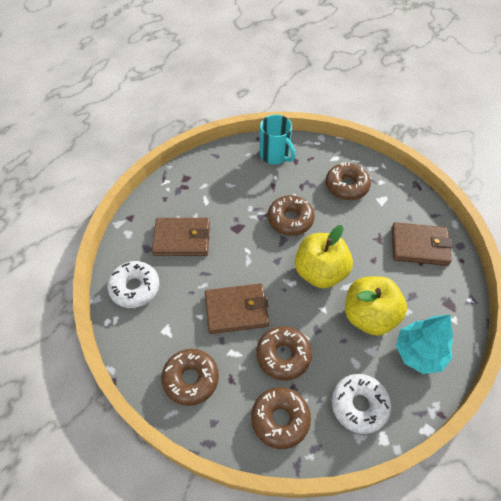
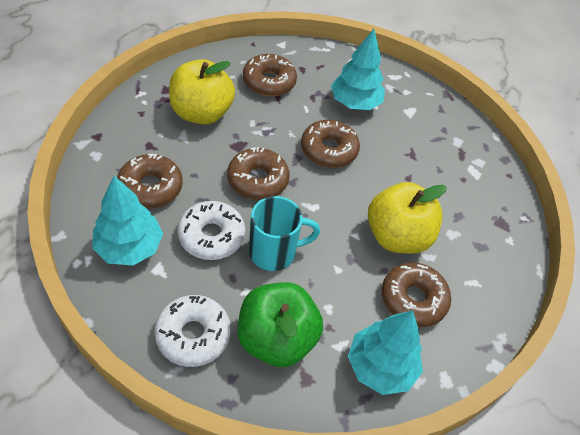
brown wallet: [152,218,210,256] [205,283,269,334] [392,222,453,266] = 3 -> none = 0
green apple: none = 0 -> [238,282,323,367] = 1
turquoise tree: [396,315,453,374] = 1 -> [92,176,163,265] [331,29,385,110] [348,311,423,395] = 3

